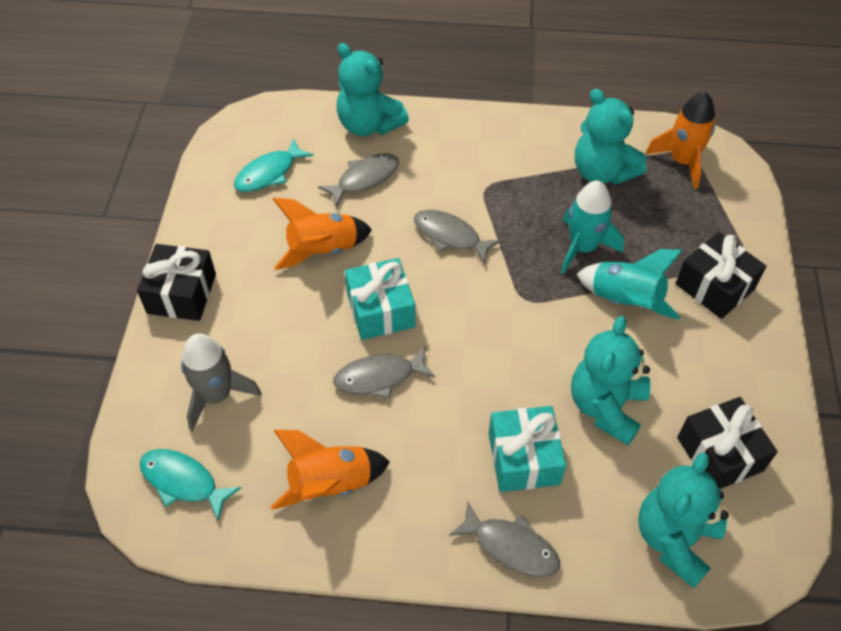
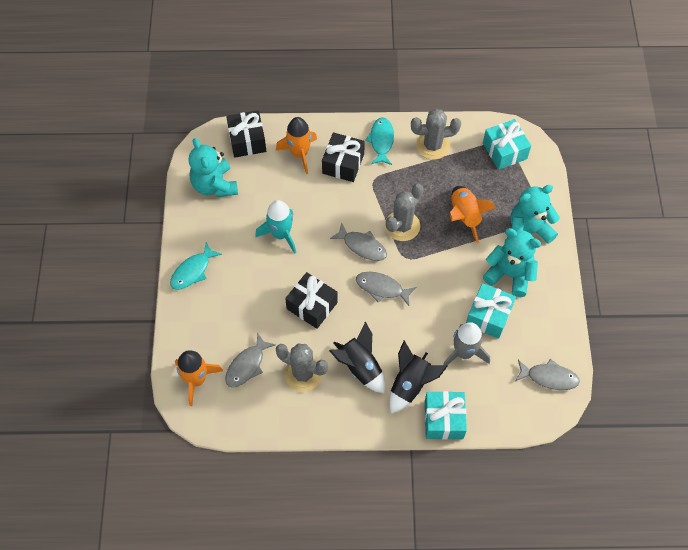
black rocket: none = 0 -> [329,321,385,393] [389,341,447,414] = 2
grey cactus: none = 0 -> [276,343,328,392] [385,184,423,241] [411,109,461,160] = 3
turquoise gift: [345,258,415,340] [489,406,566,492] = 2 -> [425,391,467,440] [466,283,516,339] [483,119,531,170] = 3
turquoise rocket: [561,181,624,274] [577,249,683,320] = 2 -> [255,200,296,254] = 1
turquoise teddy bear: [337,43,409,136] [571,316,651,445] [575,89,646,185] [638,452,729,588] = 4 -> [189,138,238,197] [483,228,541,297] [511,185,560,244] = 3

